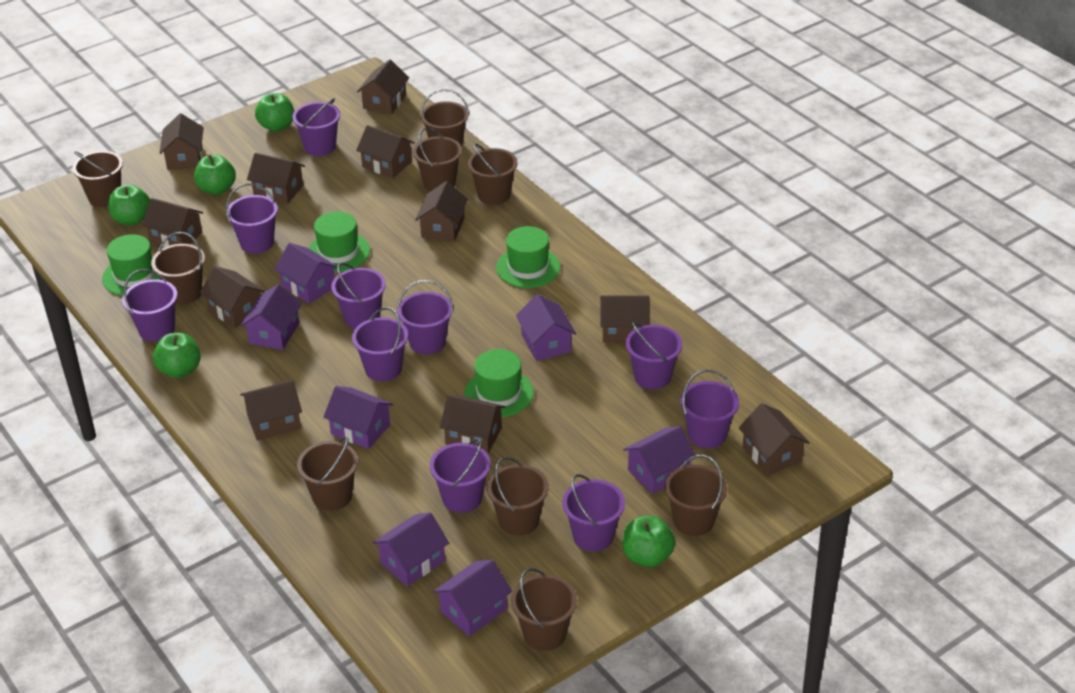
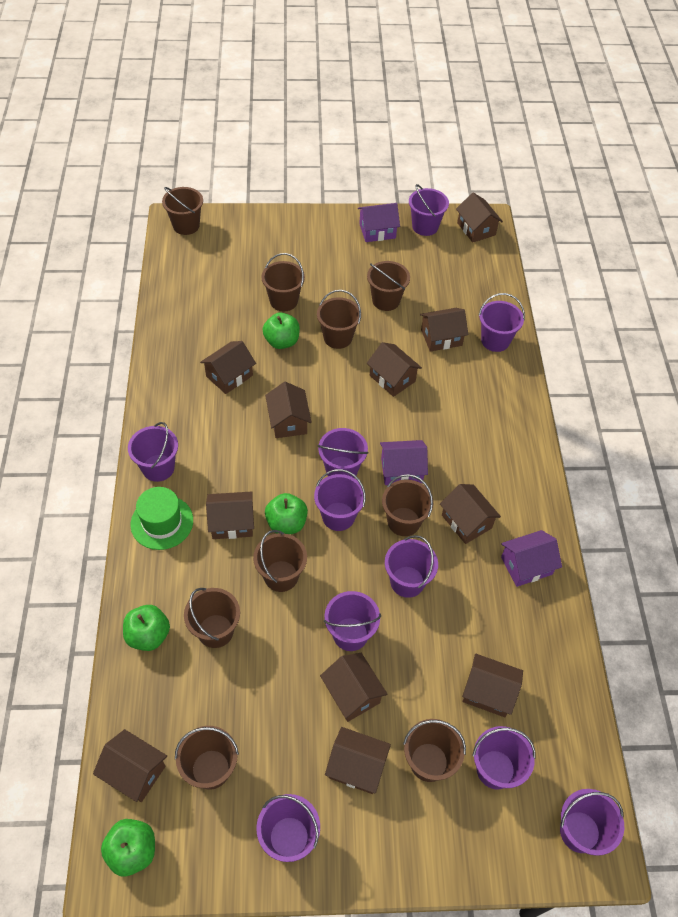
green apple: [108,184,150,225] [153,333,201,378] [194,154,236,195] [255,93,294,132] [622,516,675,567] = 5 -> [101,819,155,876] [123,605,170,651] [263,313,300,349] [265,493,308,534] = 4
green hat: [102,234,160,296] [309,211,370,272] [464,349,534,417] [496,226,560,288] = 4 -> [130,487,193,550] = 1
purple house: [240,284,302,350] [274,243,337,304] [323,386,393,449] [373,512,449,586] [433,560,512,636] [516,294,576,361] [623,426,695,494] = 7 -> [358,203,400,242] [380,440,428,485] [501,530,562,587] = 3

